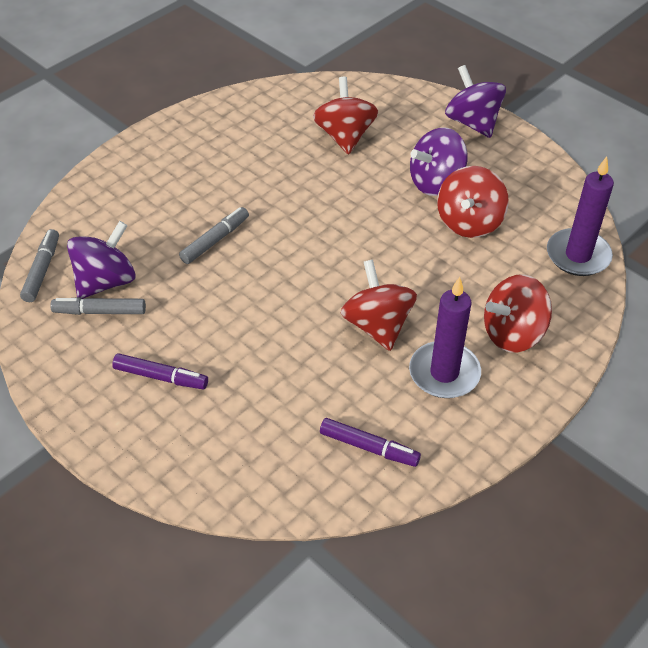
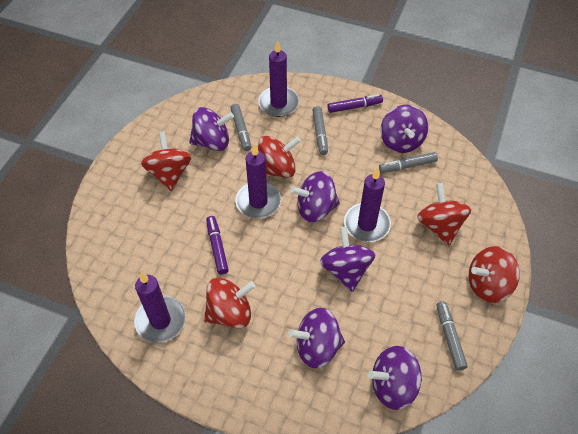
grey marker: [20,229,59,302] [50,297,146,315] [179,207,249,264] = 3 -> [230,104,251,151] [312,106,328,155] [379,152,438,173] [436,301,468,370] = 4
purple candle: [409,277,481,398] [547,156,614,276] = 2 -> [134,272,186,343] [235,143,281,219] [258,40,299,117] [344,167,391,242] = 4
purple spinning top: [67,221,136,299] [410,127,468,196] [445,65,506,138] = 3 -> [189,107,234,151] [288,308,345,368] [291,171,340,222] [320,227,375,292] [368,346,422,410] [380,105,428,153] = 6
red spinning top: [313,77,378,155] [341,260,417,351] [437,166,509,238] [484,274,552,353] = 4 -> [141,131,192,191] [204,278,255,328] [258,136,301,178] [417,183,471,246] [469,246,520,303] = 5

